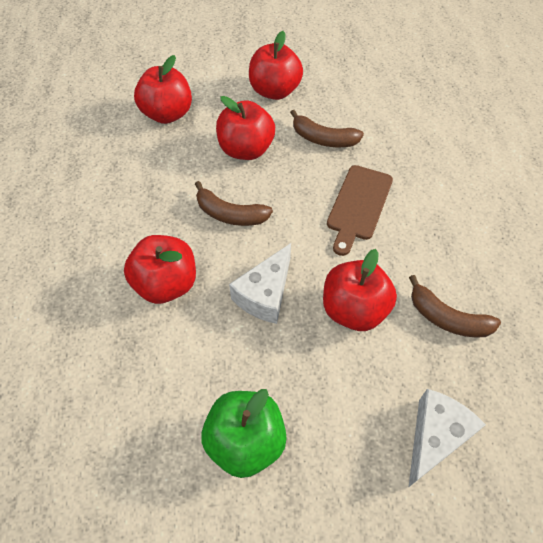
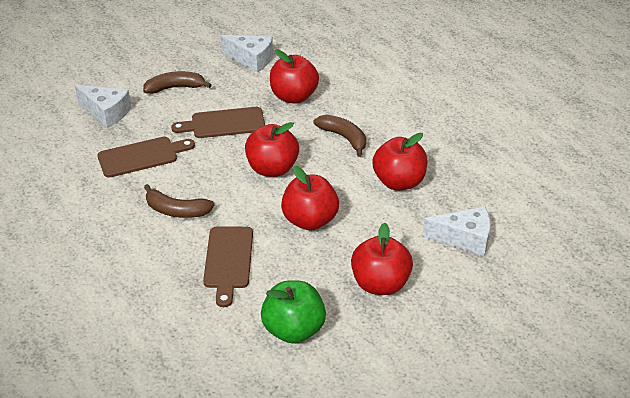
brown cutting board: [327,165,393,256] = 1 -> [97,137,195,177] [171,107,265,138] [203,226,253,307] = 3
white cheese: [229,243,291,324] [408,389,486,488] = 2 -> [75,84,131,128] [220,35,273,73] [422,207,490,256] = 3

